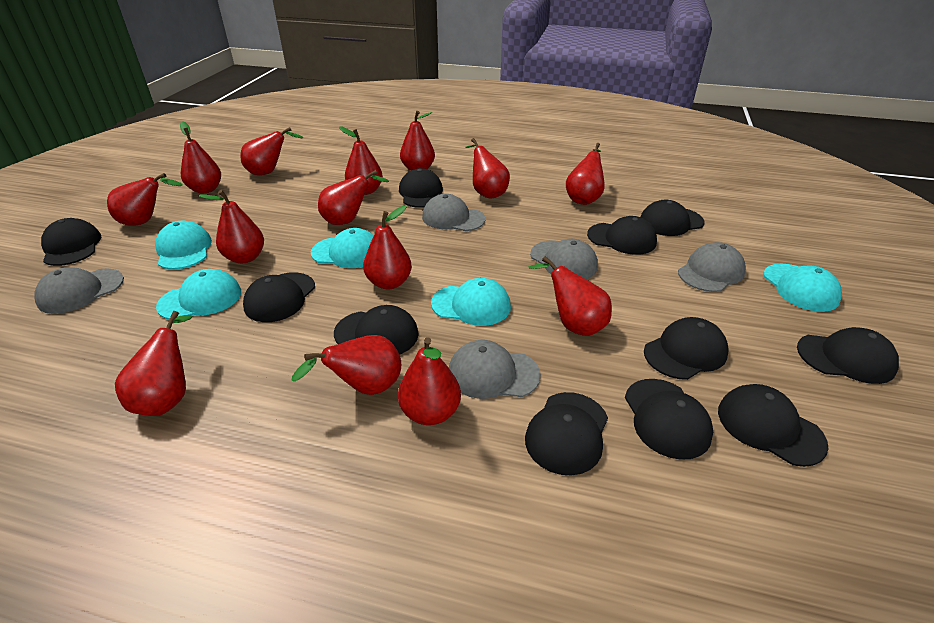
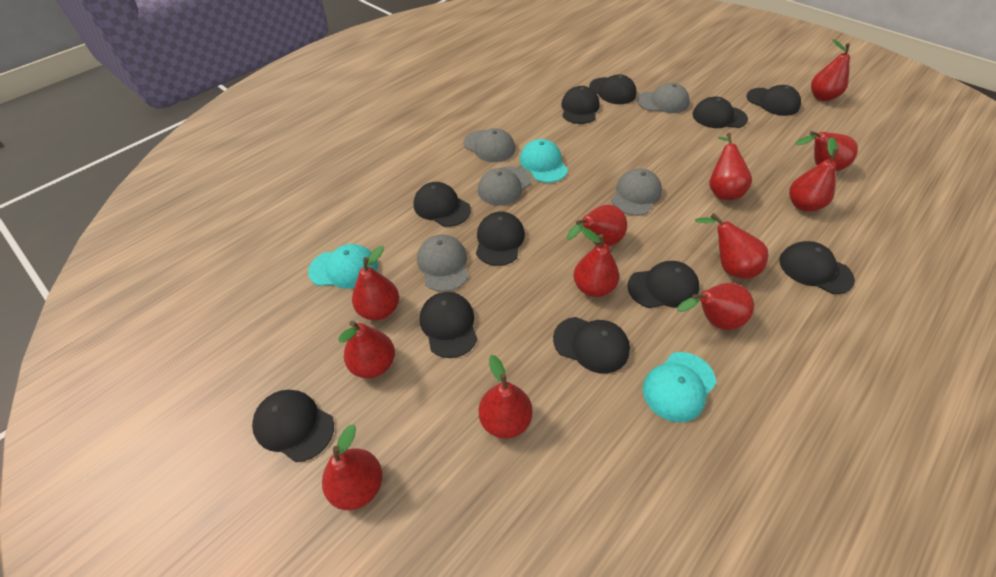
red pear: [107,173,182,226] [115,311,192,416] [180,121,221,193] [199,190,264,263] [241,127,304,175] [291,335,401,395] [318,170,389,225] [339,127,383,195] [363,206,412,289] [398,337,461,425] [400,111,435,171] [465,138,510,199] [529,256,612,336] [566,143,605,205] = 14 -> [322,424,383,510] [338,321,395,378] [352,246,399,320] [479,355,533,439] [567,205,627,246] [573,227,619,297] [677,283,754,330] [695,213,768,279] [709,133,752,200] [789,137,838,211] [795,131,858,171] [811,39,850,101] = 12
turquoise cap: [155,221,212,269] [156,269,241,319] [311,228,374,268] [431,278,511,326] [763,264,842,312] = 5 -> [308,244,378,289] [520,139,568,183] [643,352,716,422] = 3

